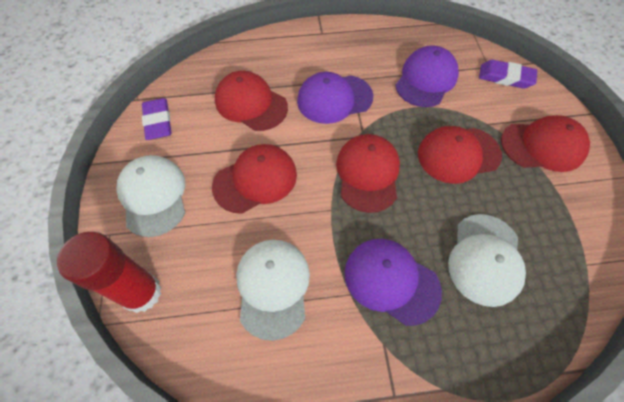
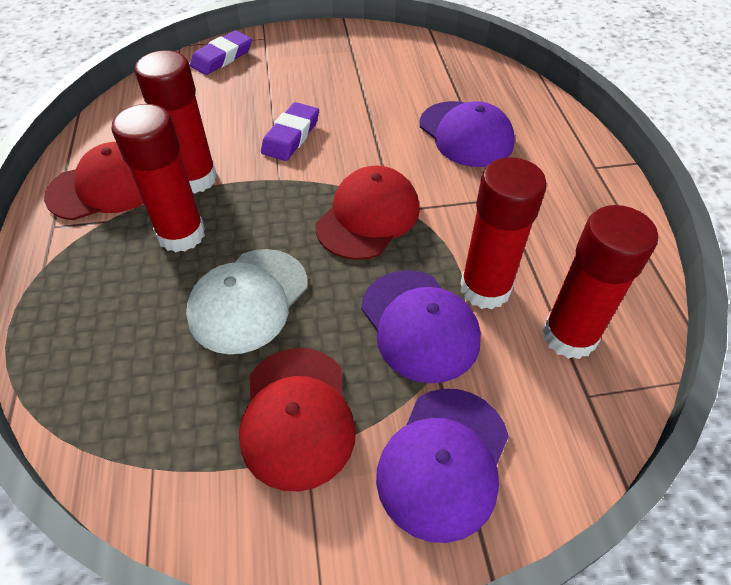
red cap: [212,144,297,214] [215,71,288,131] [336,134,400,213] [418,126,502,184] [501,115,590,172] = 5 -> [44,142,144,220] [239,348,356,491] [316,166,420,260] = 3
red glue stick: [57,232,161,313] = 1 -> [111,104,205,252] [135,50,217,194] [460,157,547,310] [542,205,658,359] = 4
white cap: [117,155,185,237] [236,240,310,341] [448,214,526,307] = 3 -> [186,249,307,354] = 1

